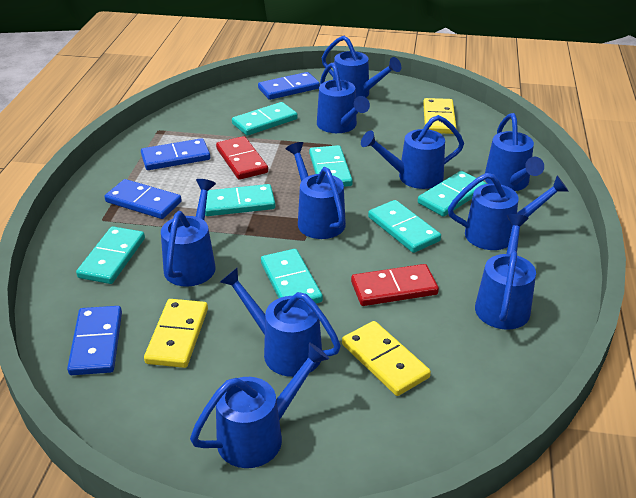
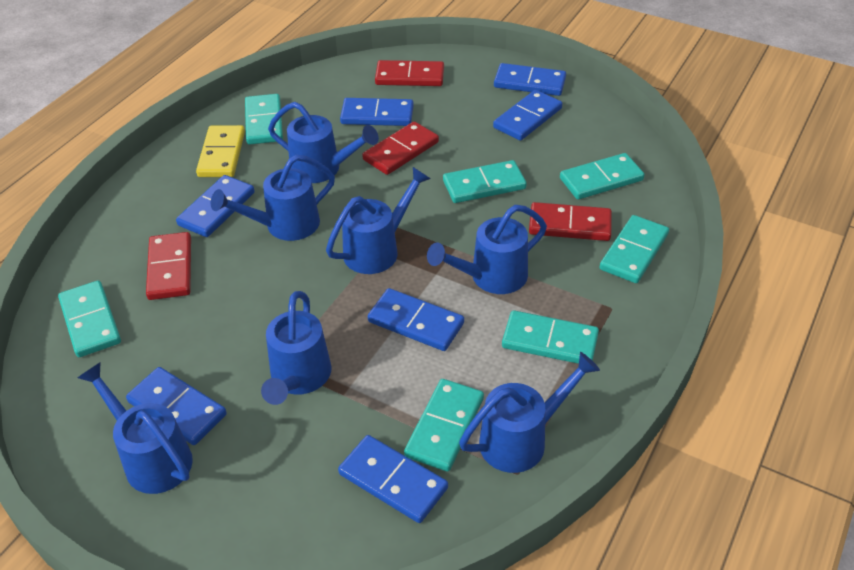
blue domino: [67,306,122,375] [105,179,182,219] [141,138,210,170] [258,72,320,100] = 4 -> [126,367,227,445] [176,175,255,237] [338,435,448,523] [340,98,414,126] [368,288,464,351] [493,90,562,141] [494,63,566,96] = 7
blue watering can: [161,179,216,287] [190,342,329,468] [220,268,341,377] [286,142,346,239] [317,62,370,133] [322,36,401,98] [361,115,464,189] [448,173,569,250] [475,214,536,330] [485,113,544,191] = 10 -> [78,363,193,494] [211,155,335,241] [261,291,332,405] [268,102,379,183] [326,167,431,274] [427,205,547,294] [459,352,600,473] = 7
red domino: [216,136,268,180] [351,264,439,306] = 2 -> [146,232,191,300] [362,121,439,175] [375,60,444,86] [529,202,612,241] = 4
yellow domino: [144,299,208,368] [342,321,431,396] [423,98,457,134] = 3 -> [196,125,245,177] = 1

